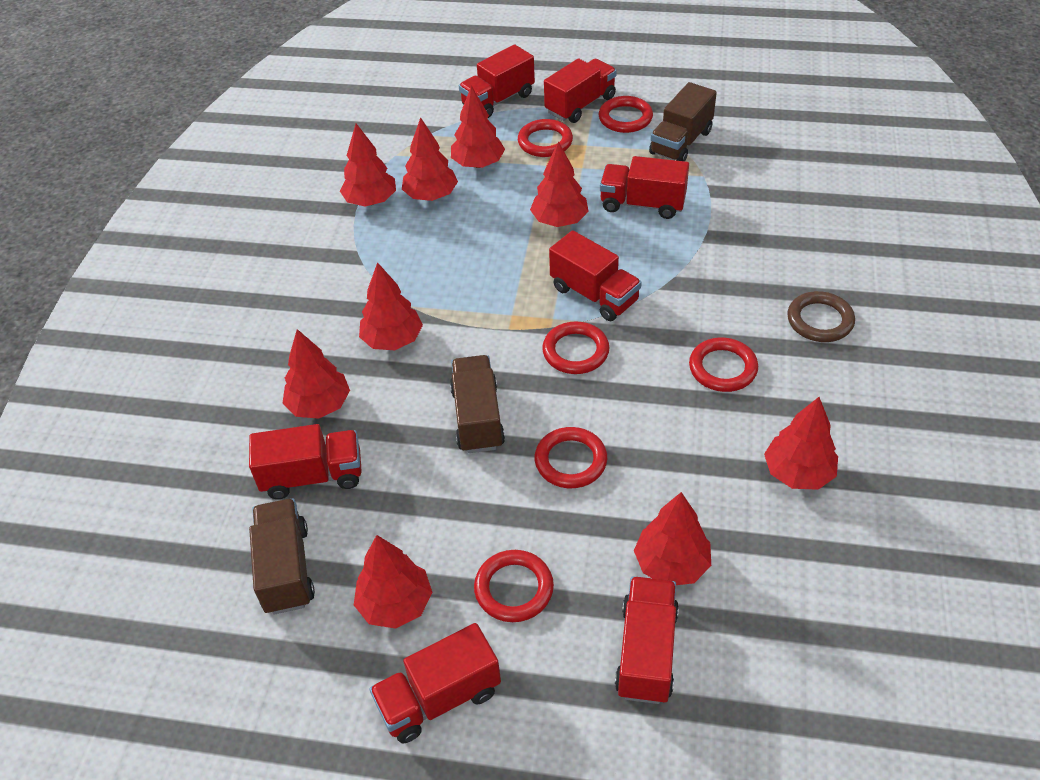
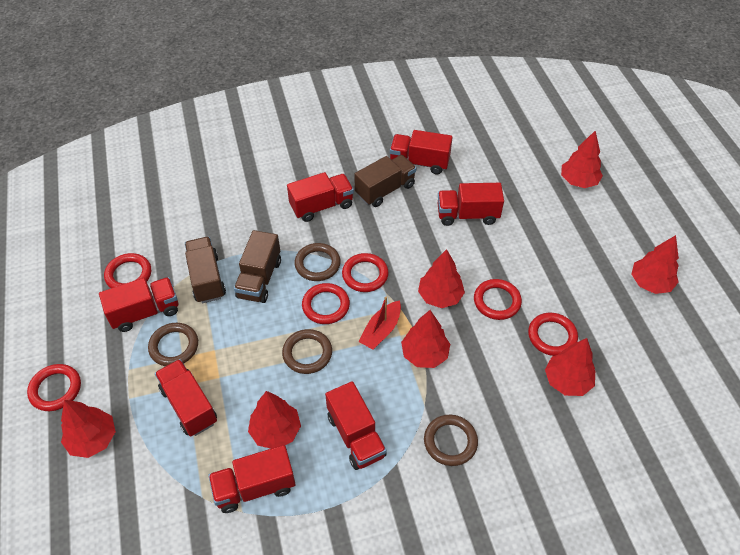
brown ring: [787,291,855,342] = 1 -> [148,323,198,366] [282,329,332,374] [295,243,341,281] [424,415,478,466] = 4
red boat: none = 0 -> [358,297,401,350] = 1
red tree: [283,329,350,419] [340,123,396,206] [354,535,432,629] [359,262,423,350] [402,117,458,201] [451,86,505,168] [530,141,589,227] [634,492,711,585] [764,397,838,490] = 9 -> [61,400,116,458] [248,391,301,449] [401,310,450,368] [418,249,465,308] [545,338,595,396] [561,130,603,188] [631,235,679,294] = 7

